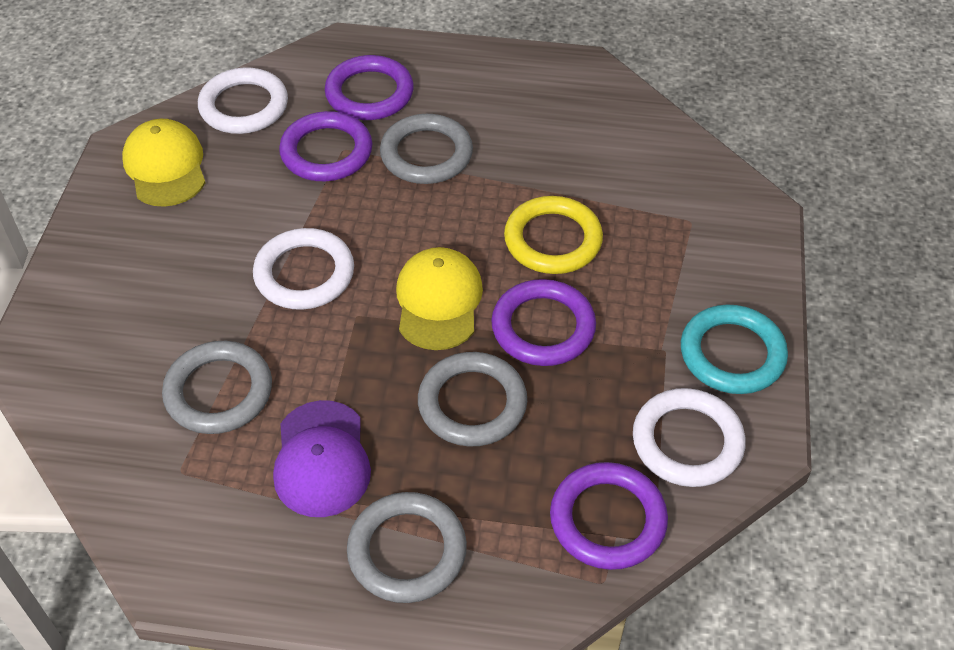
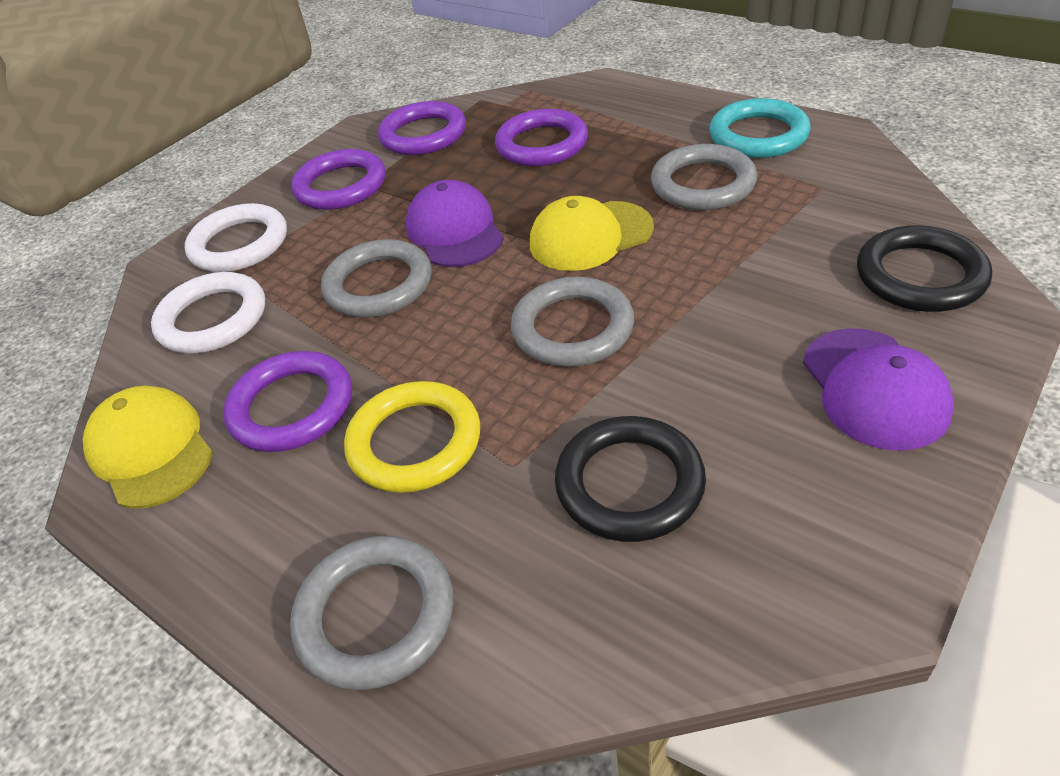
black ring: none = 0 -> [555,416,706,542] [857,225,992,312] = 2
purple cap: [273,400,371,517] = 1 -> [406,180,504,267] [803,328,954,451] = 2
white ring: [198,67,288,134] [253,228,354,310] [633,388,746,487] = 3 -> [151,272,265,353] [185,203,287,272] = 2

